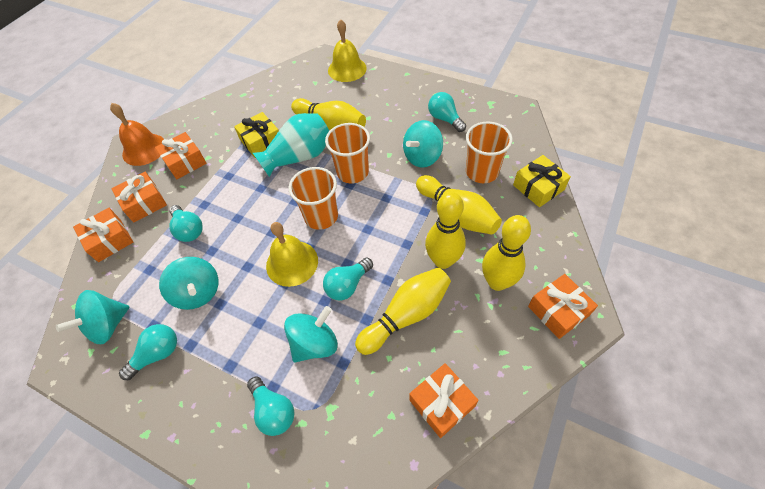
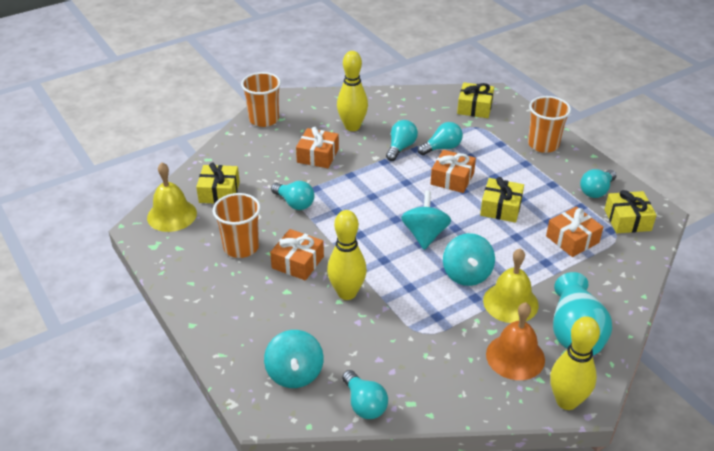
orange gift: [73,208,133,262] [111,172,167,223] [155,132,207,179] [409,363,479,438] [528,274,598,339] = 5 -> [270,229,324,280] [296,127,339,168] [431,150,476,193] [546,207,603,257] = 4
turquoise spinning top: [56,290,129,344] [159,257,218,310] [284,306,338,362] [403,120,443,167] = 4 -> [264,330,324,388] [401,191,451,250] [443,233,495,286] = 3
yellow bowling pin: [291,98,366,130] [355,268,451,355] [416,175,502,235] [425,192,466,269] [482,215,531,291] = 5 -> [327,210,367,300] [337,51,368,131] [550,316,600,410] = 3
yellow gift: [234,112,279,158] [513,155,571,207] = 2 -> [196,163,240,204] [457,82,494,118] [480,177,524,223] [605,190,657,233] = 4

